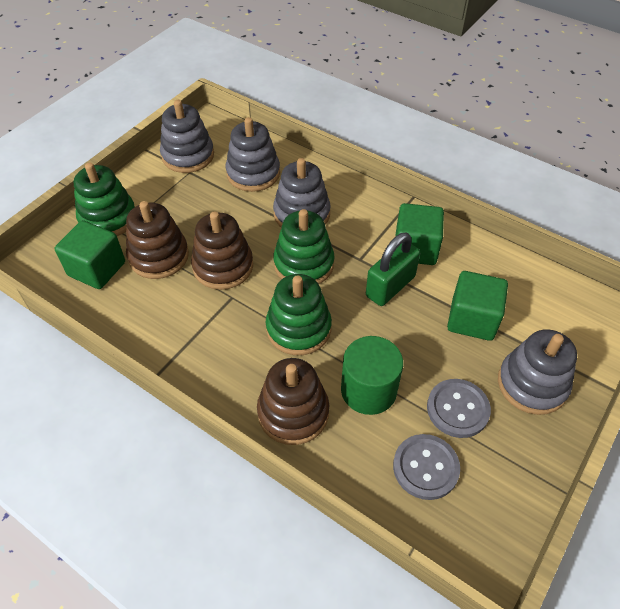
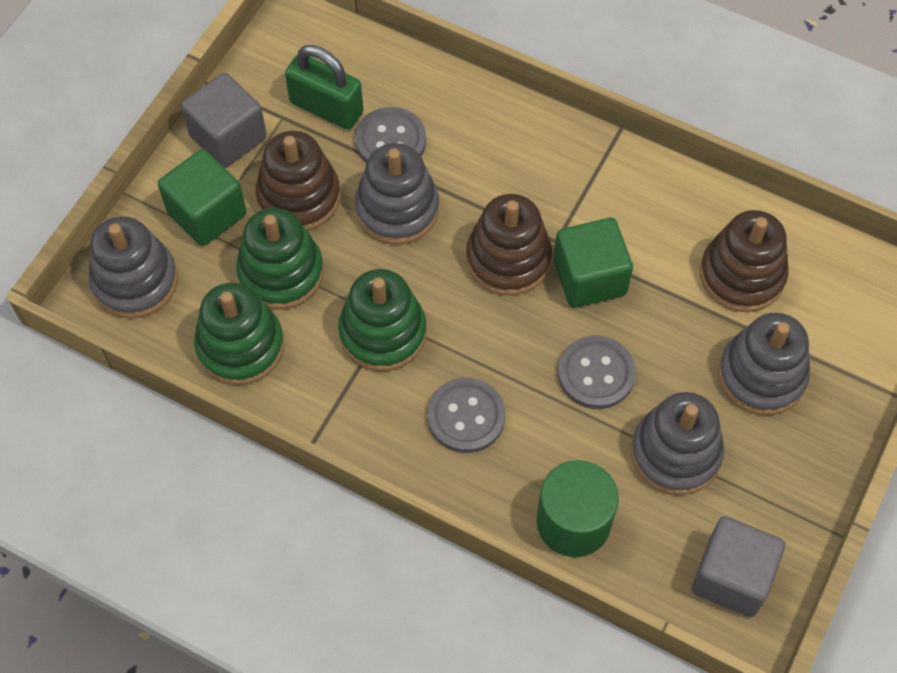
green cube: [55,220,125,289] [395,203,444,265] [447,271,508,341] = 3 -> [158,149,246,246] [553,218,633,308] = 2
grey button: [393,434,460,500] [427,379,491,438] = 2 -> [355,107,426,163] [427,378,505,453] [558,336,636,409] = 3
grey cube: none = 0 -> [181,73,267,168] [692,516,785,617] = 2

